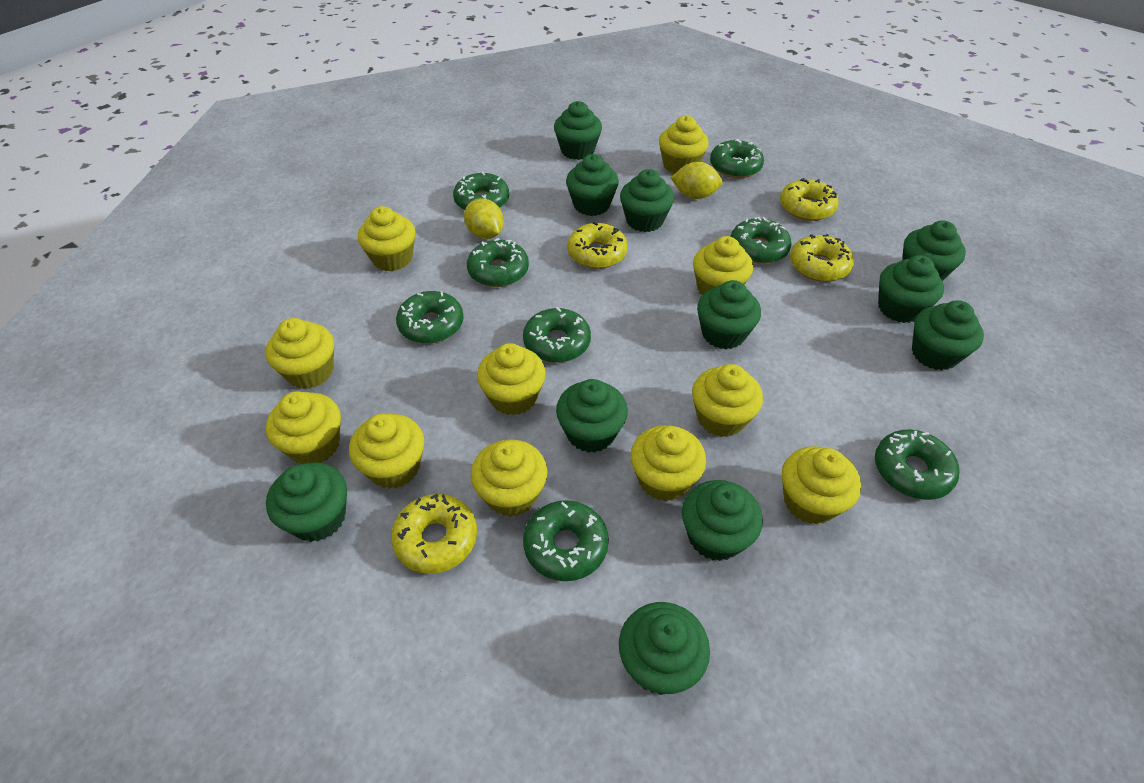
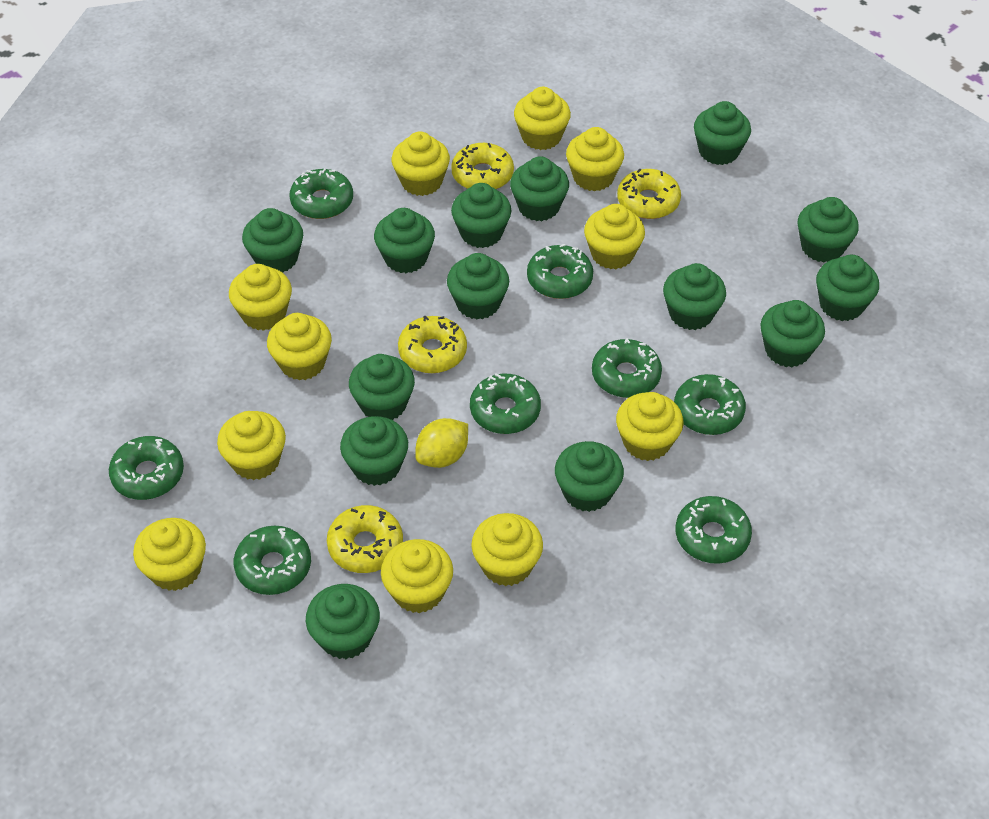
green cupcake: [266,462,347,542] [554,101,602,160] [556,379,628,453] [566,154,619,216] [619,602,710,695] [620,169,674,232] [682,480,763,561] [697,280,761,349] [878,255,944,323] [902,220,966,281] [912,300,984,370] = 11 -> [242,208,303,273] [306,584,380,659] [340,416,408,486] [349,354,415,420] [374,208,435,273] [447,253,509,319] [451,183,511,248] [510,156,569,221] [555,441,624,512] [663,263,726,330] [694,101,751,165] [760,300,825,367] [798,197,859,263] [816,255,879,321] = 14
yellow lemon: [464,198,504,239] [671,162,723,199] = 2 -> [415,418,468,468] = 1

